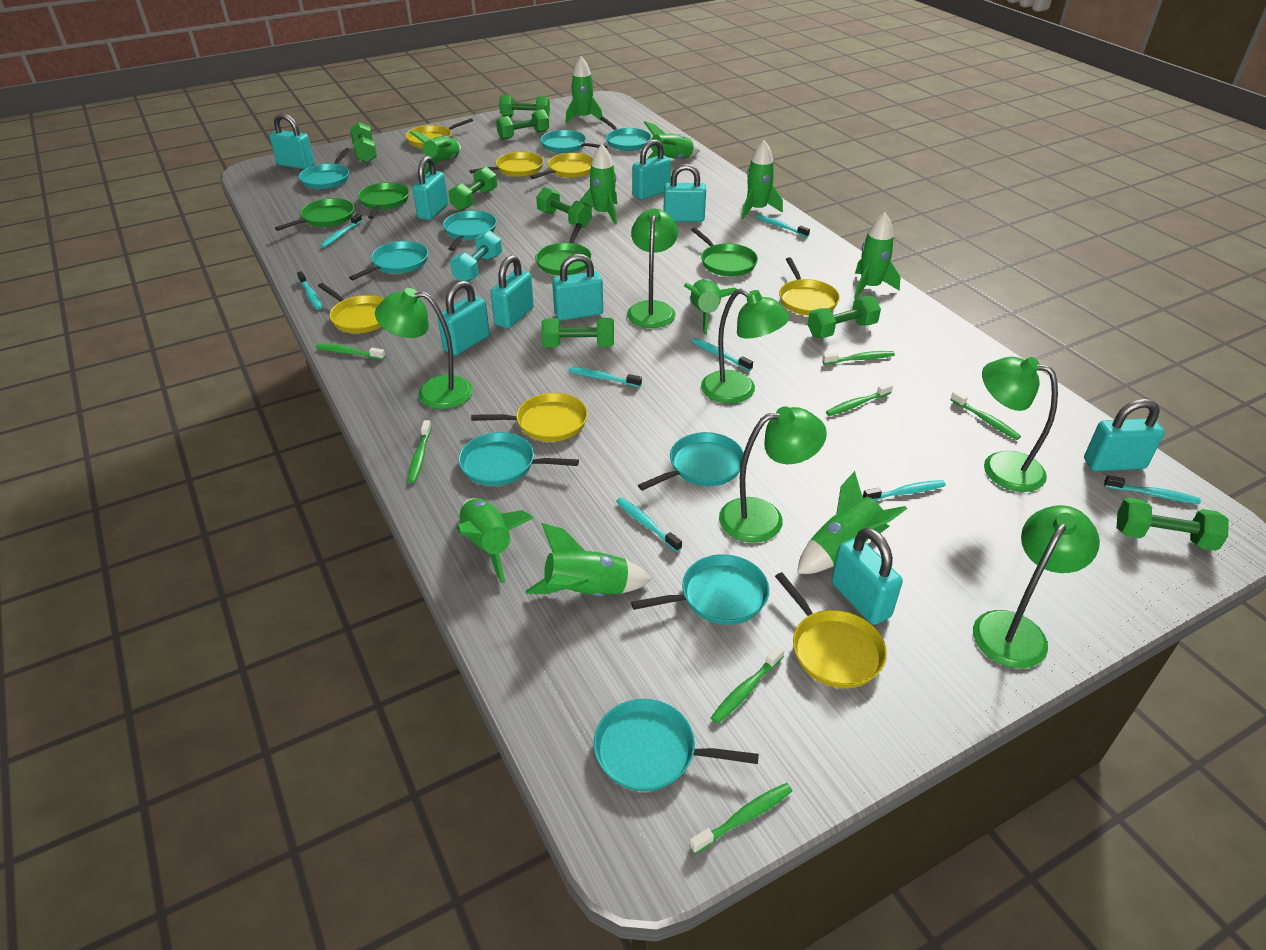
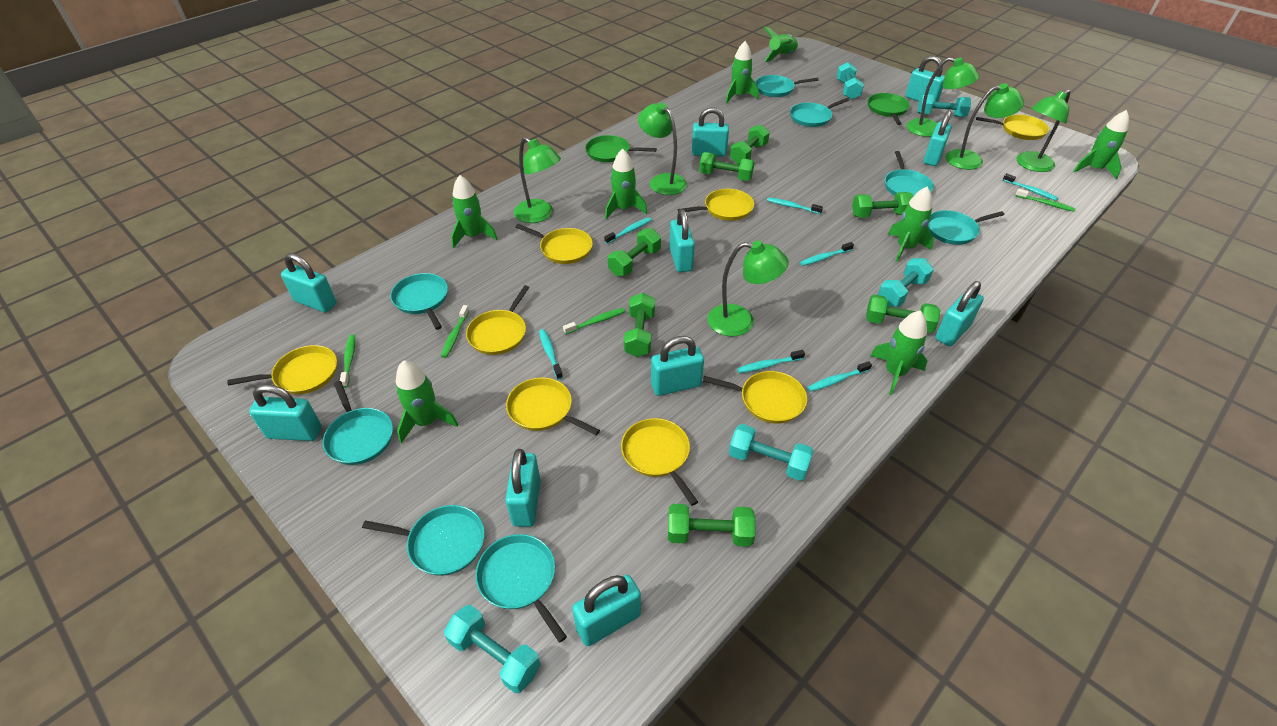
green dumbbell: [350,122,377,163] [449,167,497,211] [496,109,549,140] [499,95,550,117] [536,187,592,228] [541,318,614,347] [807,296,881,338] [1117,497,1229,551] = 8 -> [608,228,661,276] [624,293,655,357] [668,504,755,547] [699,152,755,181] [730,124,770,164] [852,192,913,218] [866,295,940,333] = 7
green pan: [275,198,354,231] [358,182,409,219] [535,223,592,275] [691,227,758,276] = 4 -> [585,135,657,162] [868,93,910,125] = 2
green rocket: [410,131,461,174] [457,498,534,583] [526,523,652,597] [565,56,603,124] [580,144,617,225] [644,121,700,159] [684,278,738,335] [741,140,783,219] [797,471,907,574] [854,213,900,299] = 10 -> [396,360,458,443] [451,175,497,248] [605,149,647,219] [725,41,759,103] [763,26,799,62] [870,310,927,395] [888,187,934,262] [1073,110,1129,179] = 8
green toothbrush: [316,344,385,360] [408,420,432,483] [689,783,792,854] [711,645,785,724] [822,351,895,365] [826,383,893,416] [950,391,1021,440] = 7 -> [340,335,355,388] [441,305,469,358] [563,308,625,334] [1015,188,1075,212] = 4
turquoise dumbbell: [450,230,502,281] = 1 -> [444,605,541,693] [729,424,814,481] [837,62,864,100] [878,258,934,307] [918,94,971,117] = 5
turquoise padlock: [269,113,315,169] [412,156,448,220] [438,280,490,356] [490,255,534,329] [552,254,603,321] [632,139,671,200] [664,164,706,222] [831,528,903,625] [1084,399,1165,471] = 9 -> [249,384,322,441] [281,253,337,313] [505,449,541,527] [572,575,641,646] [651,336,704,396] [669,209,695,272] [692,107,729,157] [905,56,945,102] [923,110,952,166] [935,281,984,346] = 10
turquoise pan: [299,148,350,189] [349,241,428,280] [443,210,497,251] [458,432,579,486] [540,130,607,153] [594,699,759,791] [600,117,651,151] [631,554,769,625] [638,432,744,491] = 9 -> [323,381,393,465] [362,505,485,576] [390,273,448,330] [475,534,567,643] [755,75,818,97] [790,98,849,127] [885,151,934,196] [927,210,1005,245] = 8
turquoise toothbrush: [297,271,322,310] [321,214,362,248] [569,367,642,387] [616,497,682,552] [691,338,753,371] [756,215,810,237] [863,480,946,501] [1104,475,1201,504] = 8 -> [539,329,563,379] [604,217,651,244] [737,350,805,373] [767,197,823,214] [800,242,854,266] [807,361,872,392] [1003,173,1058,201] = 7
yellow pan: [318,283,385,333] [406,118,473,148] [470,152,544,177] [471,393,588,442] [530,153,593,179] [775,572,887,688] [779,257,840,316] = 7 -> [227,345,337,394] [466,285,530,355] [506,378,600,435] [516,224,593,264] [621,418,698,506] [678,189,754,221] [703,371,807,424] [976,115,1049,140] = 8

